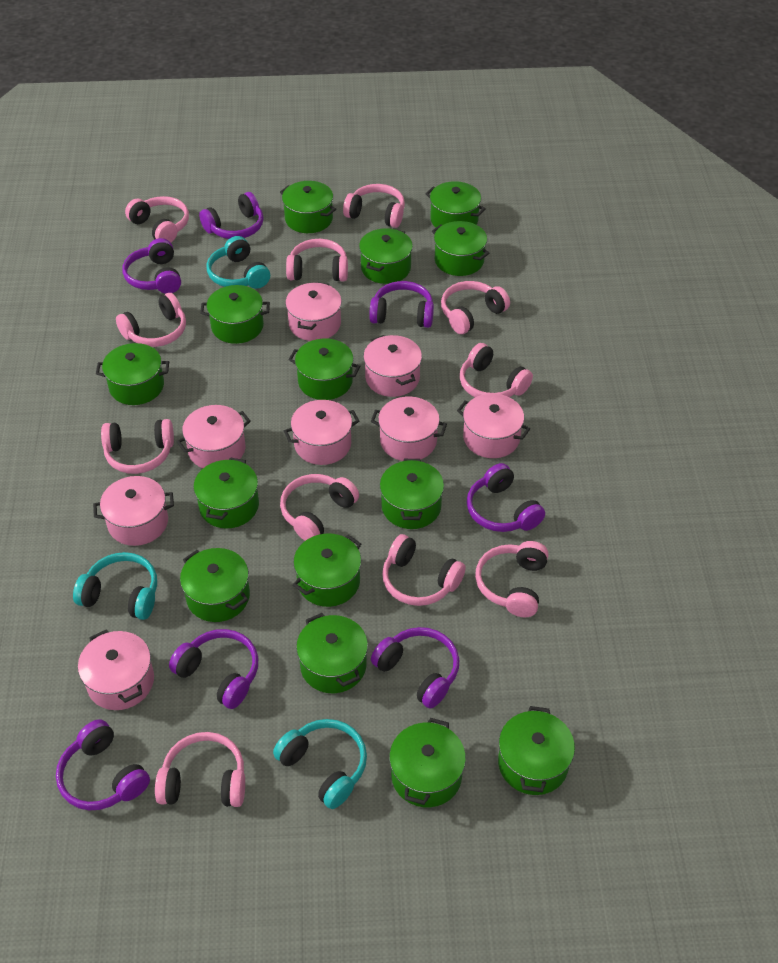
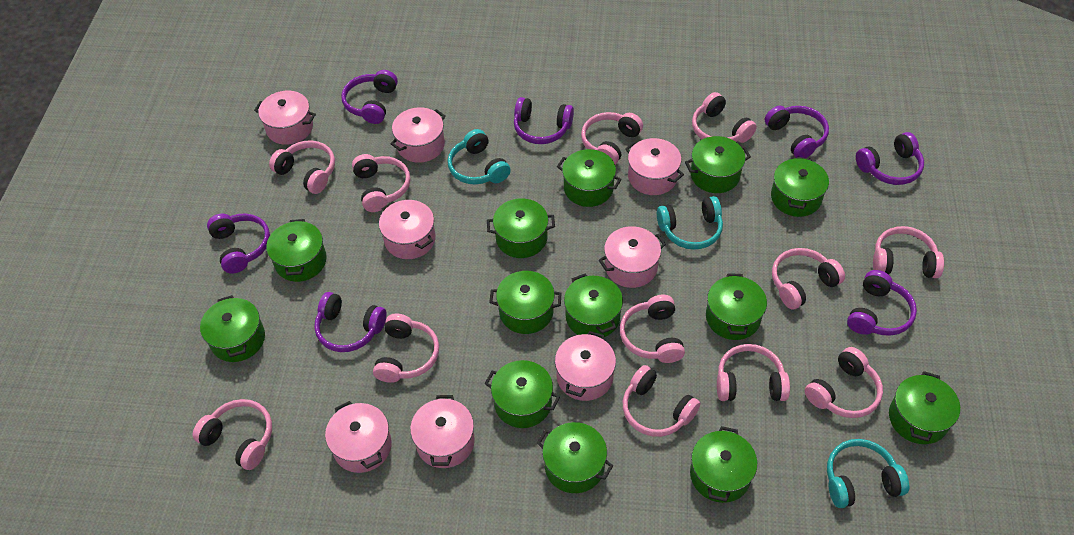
green pot: [96,343,169,405] [180,548,250,622] [194,457,259,529] [200,285,270,344] [280,181,336,233] [288,338,361,400] [293,534,361,607] [296,613,368,693] [359,228,413,284] [380,459,444,529] [389,718,466,807] [426,181,486,228] [432,221,490,276] [498,706,575,795] = 14 -> [200,295,265,362] [266,219,327,282] [485,360,560,428] [487,198,555,258] [489,271,562,334] [537,422,613,493] [557,149,622,207] [564,274,623,338] [685,136,751,193] [690,426,757,503] [706,273,767,340] [771,157,829,217] [889,371,960,444] = 13
pink headphones: [101,419,174,474] [116,293,186,347] [125,196,189,243] [155,732,245,807] [280,474,359,541] [286,239,348,281] [343,184,405,228] [382,534,466,606] [441,281,510,334] [460,343,533,397] [475,541,549,617] = 11 -> [193,399,272,470] [269,140,335,194] [352,154,410,212] [373,314,439,383] [581,112,643,165] [620,295,685,363] [623,365,700,437] [692,92,757,143] [717,344,790,401] [772,248,845,309] [805,347,883,418] [873,226,944,278] = 12

